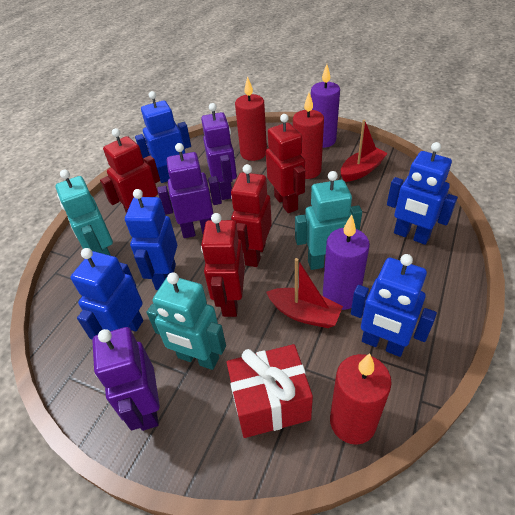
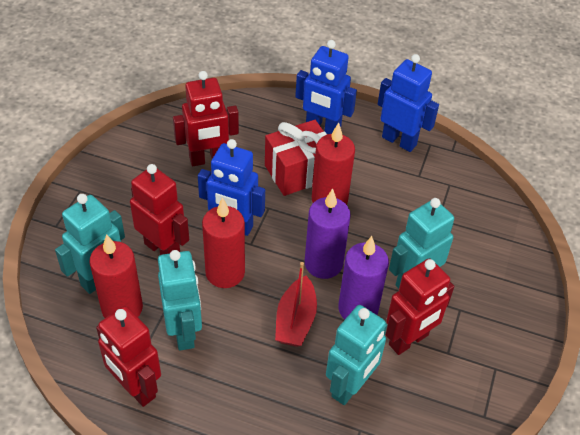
blue robot: [71,248,143,339] [125,189,177,290] [135,91,191,183] [351,254,437,357] [387,142,458,245] = 5 -> [198,139,265,236] [295,40,357,134] [378,54,439,152] = 3
purple robot: [92,327,160,431] [157,143,222,238] [201,103,237,200] = 3 -> none = 0
red boat: [266,258,343,328] [341,120,388,182] = 2 -> [275,262,317,347] = 1
turquoise robot: [55,170,113,256] [147,272,226,370] [295,171,362,270] = 3 -> [55,194,125,294] [158,250,202,351] [326,305,387,405] [389,198,454,289] = 4

